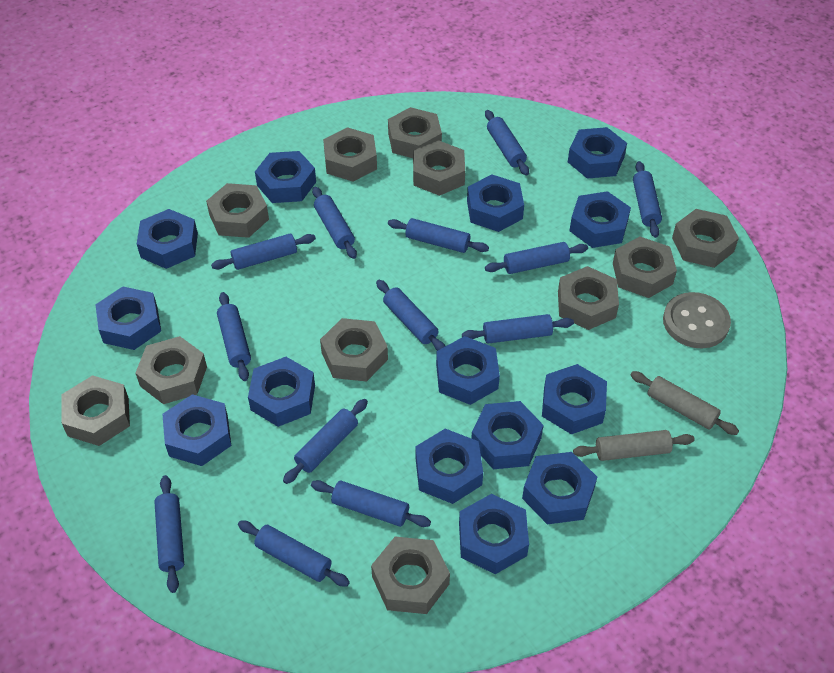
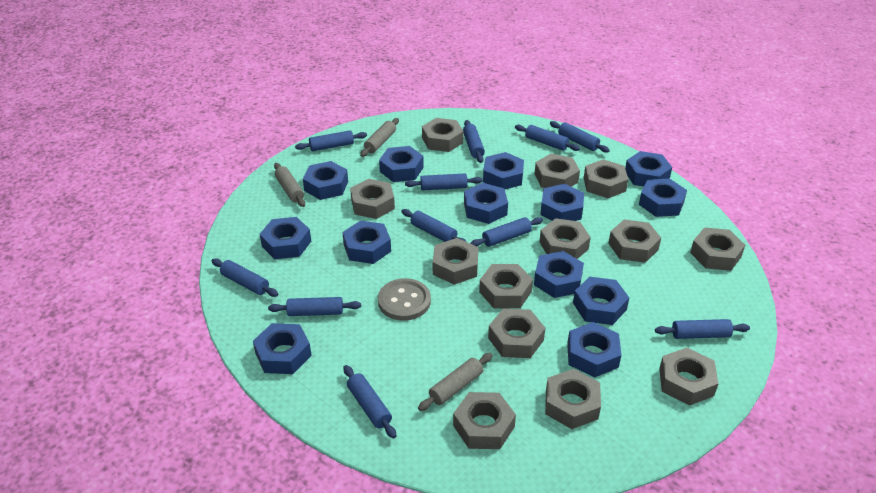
blue nut: [95,287,161,350] [137,209,198,269] [162,394,231,466] [248,357,315,427] [255,151,316,203] [416,429,483,504] [436,336,500,405] [459,494,529,574] [467,174,524,232] [471,401,544,469] [522,452,597,524] [542,364,607,434] [568,127,627,179] [569,191,631,248] = 14 -> [253,323,312,374] [260,217,311,259] [303,161,348,200] [342,220,391,264] [379,146,424,182] [464,183,508,224] [483,152,524,189] [534,251,584,298] [540,184,584,221] [567,322,621,378] [573,277,629,325] [625,151,672,187] [639,179,687,217] = 13
blue rolling pin: [154,475,184,593] [211,234,316,270] [217,292,251,381] [238,521,350,586] [283,399,368,484] [311,480,431,527] [312,187,357,259] [376,280,445,351] [388,218,489,253] [462,314,574,344] [485,110,529,176] [485,242,588,274] [633,161,662,238] = 13 -> [211,259,278,297] [268,297,361,316] [295,130,367,151] [343,365,396,438] [401,209,467,242] [405,173,483,190] [463,120,485,163] [470,217,543,247] [515,125,580,151] [550,121,610,153] [655,319,750,339] = 11
grey nut: [62,375,130,446] [135,336,207,404] [206,183,269,238] [320,318,388,382] [323,127,377,182] [371,537,450,614] [388,107,442,158] [413,140,465,196] [558,266,619,330] [613,237,677,298] [672,209,739,268] = 11 -> [350,179,395,219] [422,118,464,152] [433,238,478,285] [453,392,516,449] [479,264,533,308] [488,309,545,358] [535,154,580,188] [539,218,591,259] [545,369,601,429] [584,159,628,198] [608,219,661,263] [659,348,719,406] [690,227,745,271] = 13
grey rolling pin: [573,430,695,461] [631,371,739,435] = 2 -> [274,163,305,207] [360,118,399,157] [418,353,493,411] = 3

